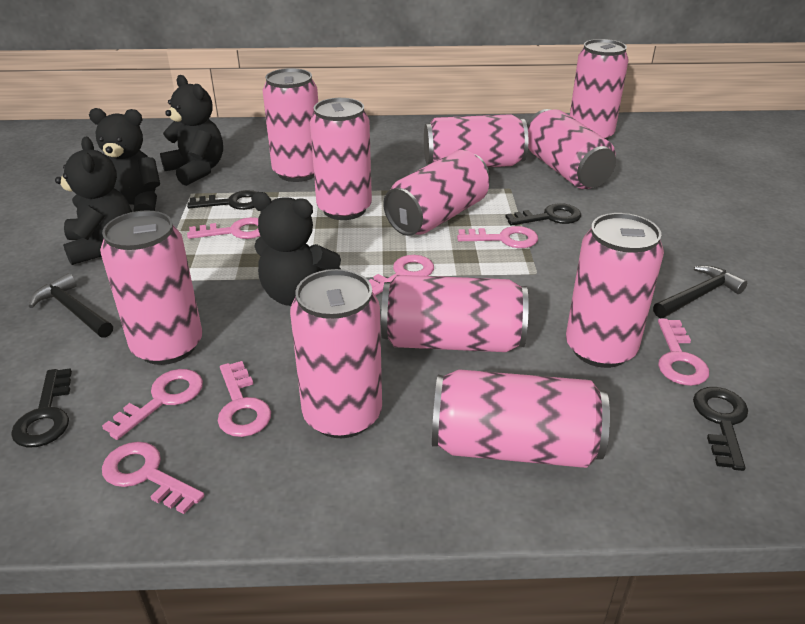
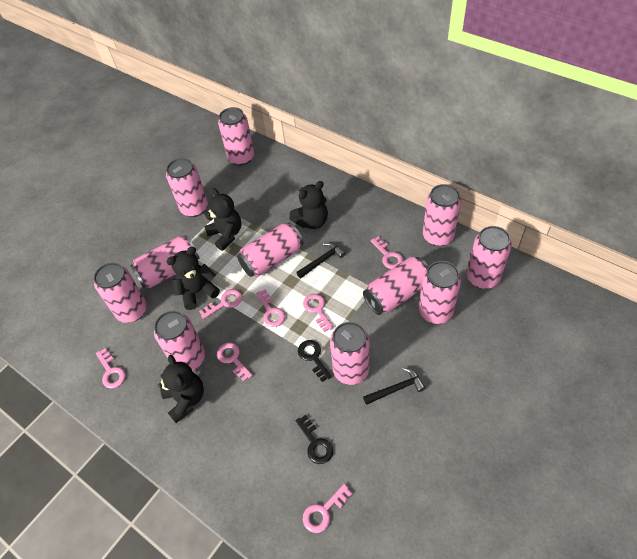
black key: [11,368,72,448] [187,190,257,210] [506,203,581,226] [693,387,748,471] = 4 -> [296,415,333,464] [298,340,332,382] = 2

